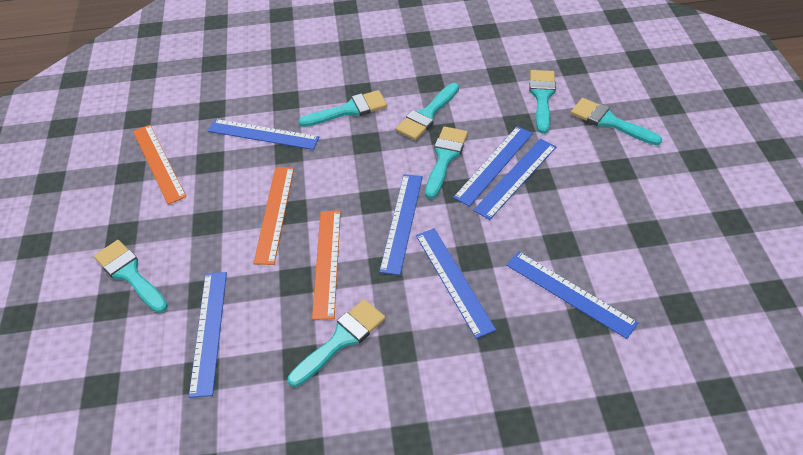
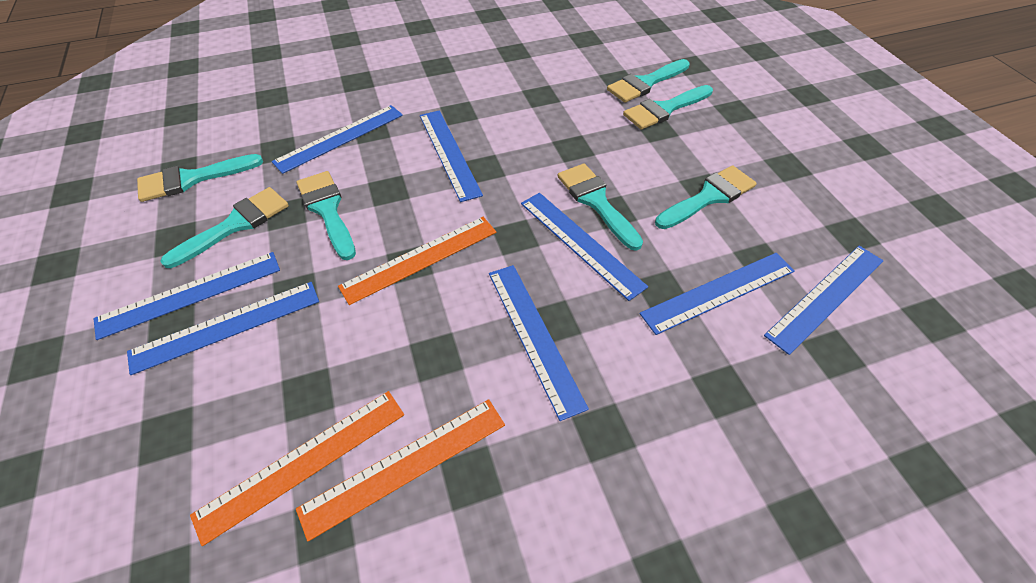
blue ruler: [189,272,227,398] [208,119,320,150] [379,174,423,275] [416,228,496,339] [453,126,533,206] [473,139,557,220] [506,251,638,339] = 7 -> [93,252,280,340] [127,282,319,375] [272,105,403,174] [420,110,483,202] [489,265,589,421] [521,193,648,301] [640,253,795,335] [764,246,884,355] = 8

